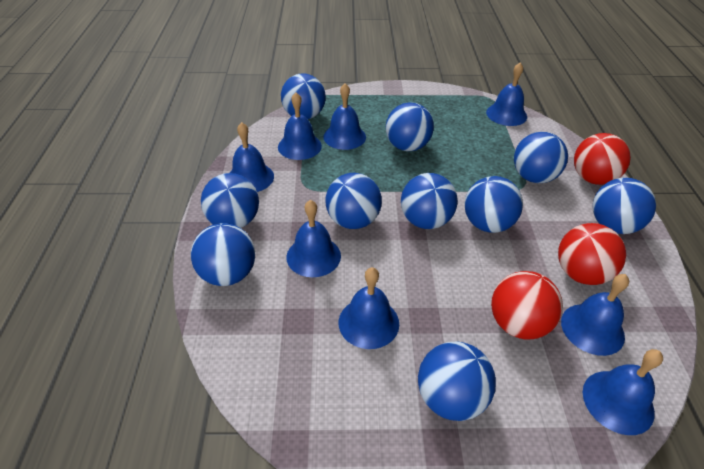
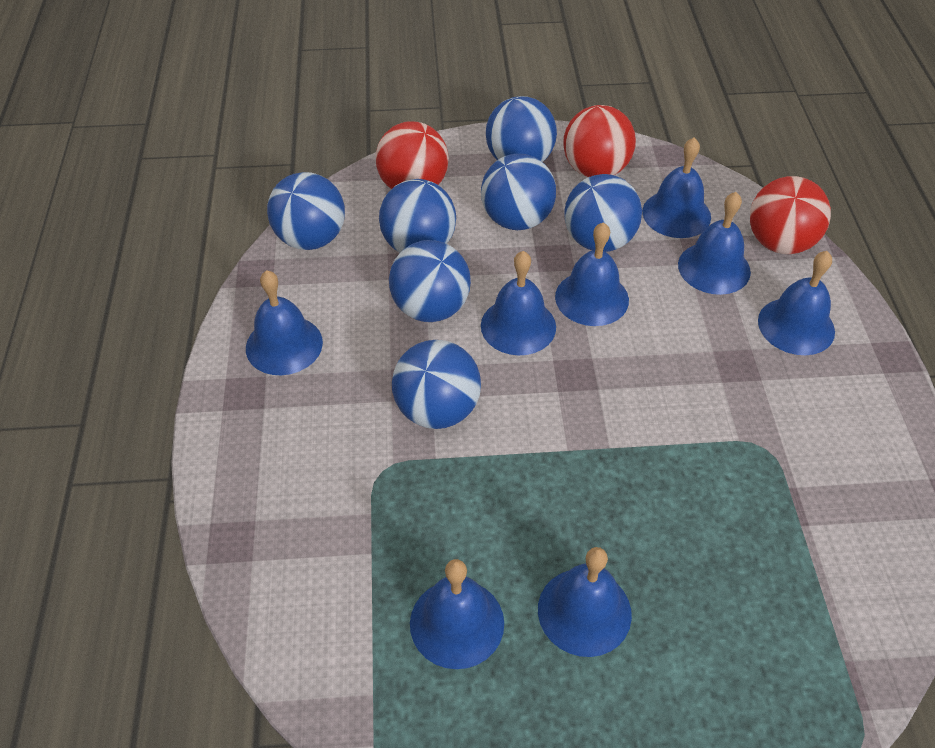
blue ball: [191,223,255,286] [201,173,259,228] [281,73,326,119] [326,173,382,229] [386,102,434,151] [401,173,458,229] [418,341,496,421] [464,176,523,233] [514,132,568,183] [593,178,656,234] = 10 -> [267,172,345,250] [379,179,456,253] [389,240,471,322] [392,340,481,429] [481,154,556,230] [486,96,557,162] [564,174,642,252] = 7

